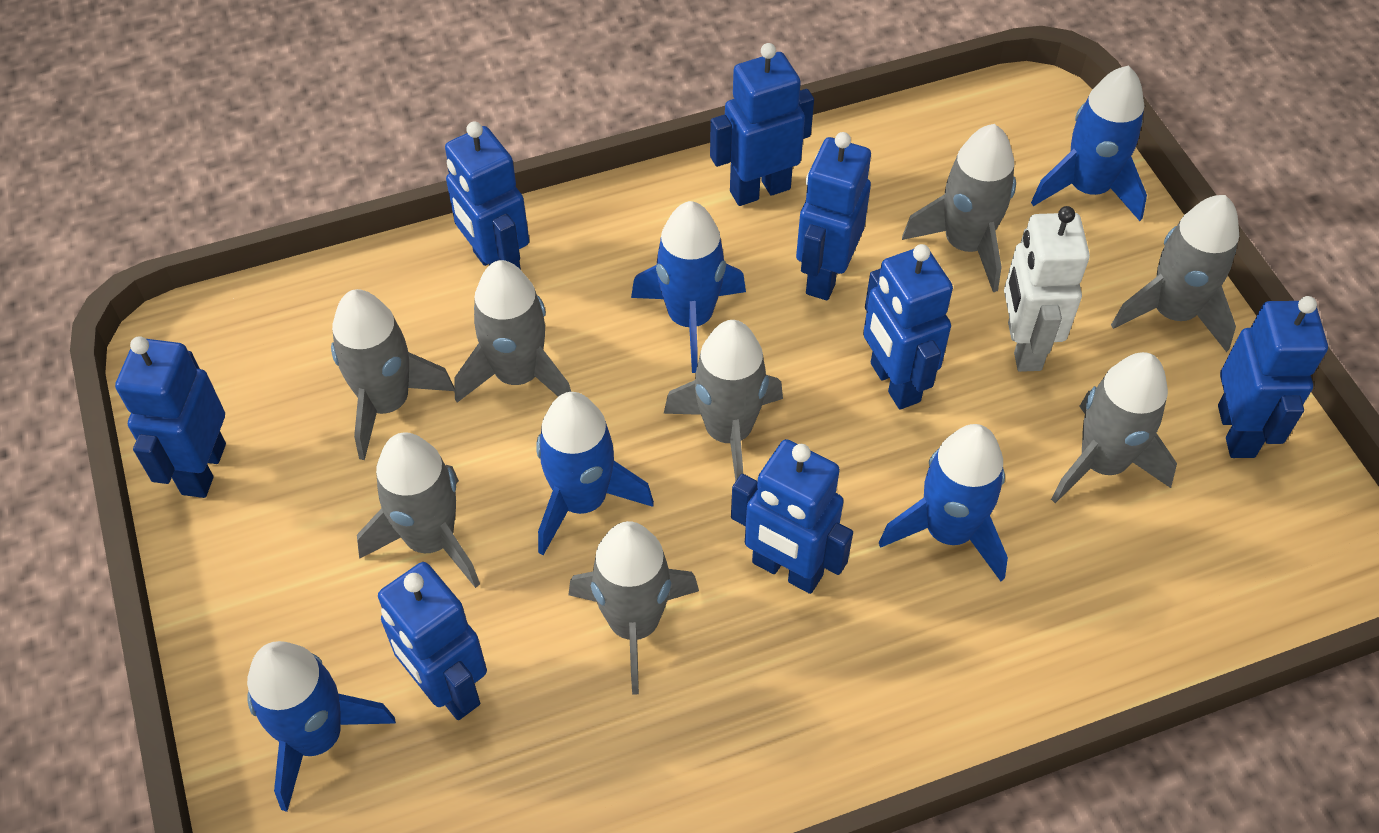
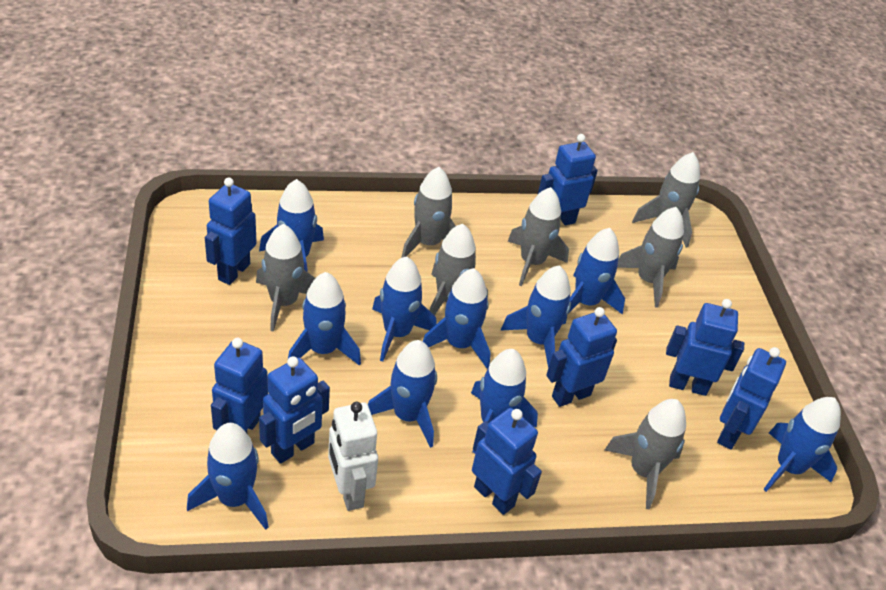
blue rocket: [247,641,396,812] [536,392,654,555] [631,201,746,373] [879,424,1008,581] [1031,65,1147,221] = 5 -> [187,423,268,530] [259,179,324,272] [288,272,361,366] [368,340,437,448] [372,256,437,362] [423,268,490,369] [471,349,538,453] [500,265,571,368] [567,228,625,315] [763,397,841,492] = 10
grey rocket: [331,289,455,460] [357,432,480,588] [454,260,571,403] [568,521,699,695] [664,320,783,481] [902,124,1016,292] [1051,352,1177,503] [1111,195,1239,352] = 8 -> [256,224,315,332] [401,167,456,258] [430,224,488,316] [508,187,569,286] [605,399,686,510] [617,207,684,308] [632,152,700,248] = 7

